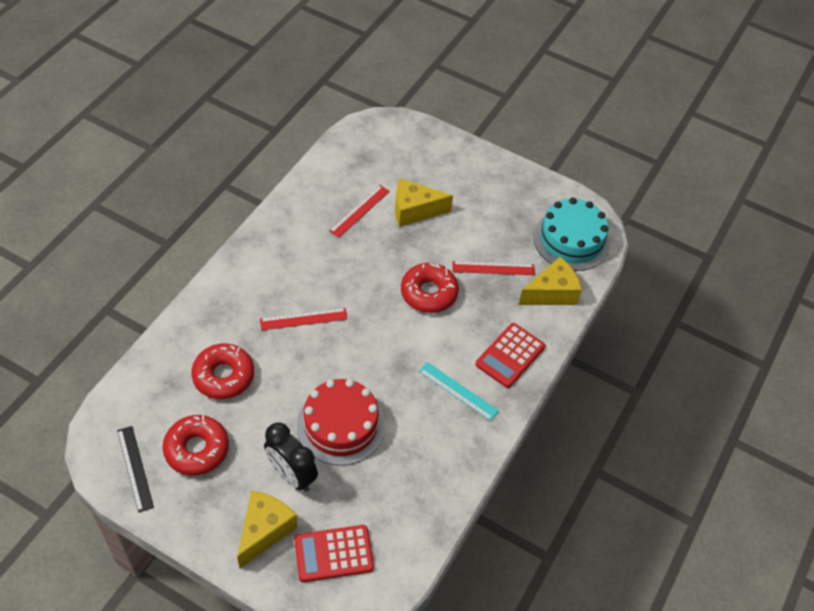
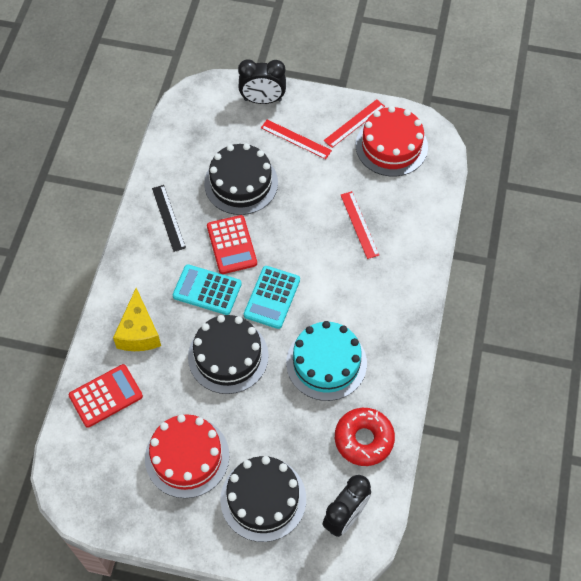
black cake: none = 0 -> [188,315,269,394] [204,143,278,215] [220,456,306,542] = 3
black clock: [264,422,318,492] = 1 -> [238,60,286,104] [323,475,371,537] = 2
red cake: [297,379,385,466] = 1 -> [145,414,229,498] [356,106,428,176] = 2
red donut: [162,415,229,476] [191,343,254,399] [401,263,459,313] = 3 -> [335,408,395,466] = 1
turquoise calculator: none = 0 -> [173,264,242,315] [244,266,300,329] = 2
turquoise ruler: [419,362,499,421] = 1 -> none = 0
yellow cheese: [237,491,298,568] [395,178,453,227] [518,257,582,305] = 3 -> [113,288,161,351] = 1

